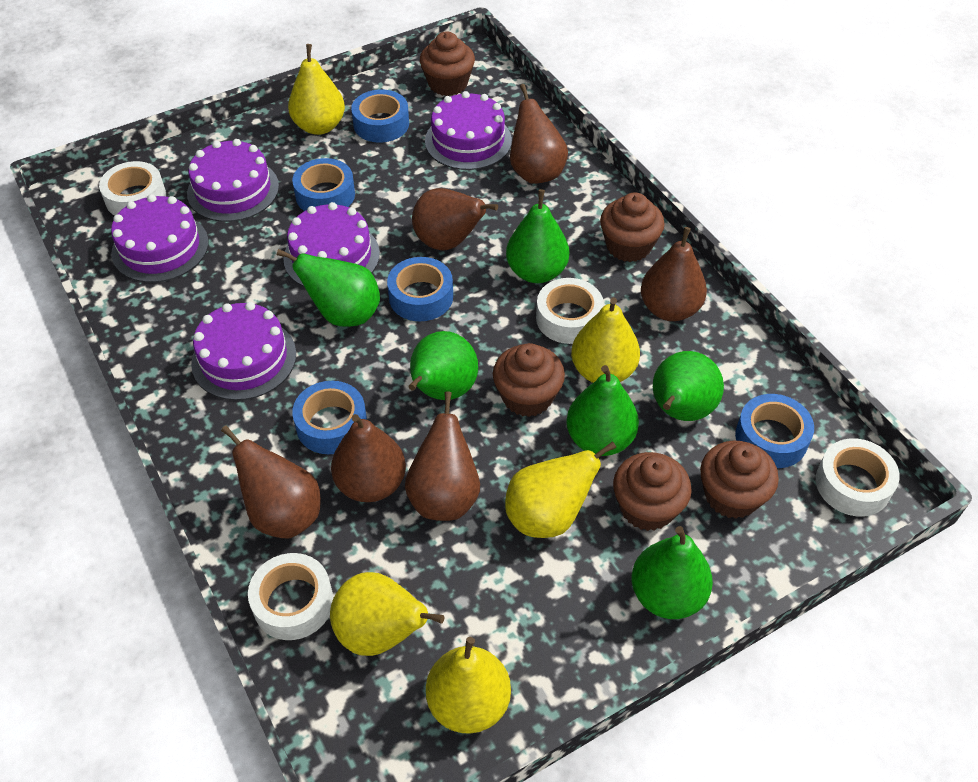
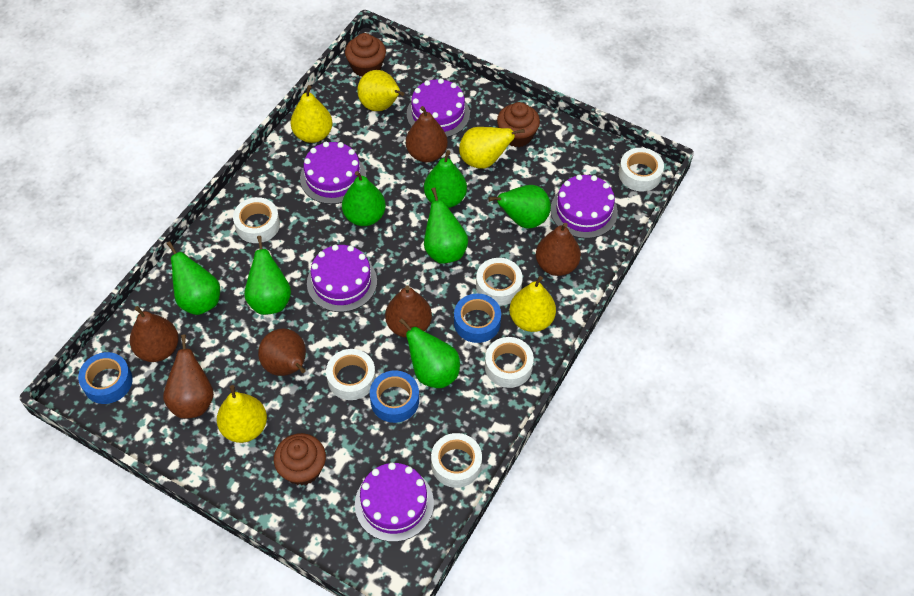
blue tape: [292,158,355,211] [292,381,367,454] [351,90,409,142] [387,257,453,321] [735,394,814,468] = 5 -> [78,352,133,404] [370,370,419,423] [454,294,501,343] = 3
brown cupcake: [420,31,475,96] [493,343,565,417] [600,192,665,262] [613,452,692,531] [700,441,779,519] = 5 -> [274,433,326,485] [345,33,386,77] [497,102,540,147] = 3
green pear: [277,249,380,327] [409,331,478,400] [506,189,569,283] [566,365,639,456] [632,526,713,619] [653,351,724,421] = 6 -> [166,241,220,315] [244,236,291,315] [342,171,386,226] [399,318,460,388] [424,150,467,208] [424,187,468,264] [488,185,551,229] = 7
white tape: [99,161,166,216] [248,553,333,640] [536,278,604,344] [816,438,900,517] = 4 -> [233,197,280,243] [326,349,376,400] [431,433,482,488] [476,258,523,306] [485,337,534,388] [619,148,664,191] = 6

